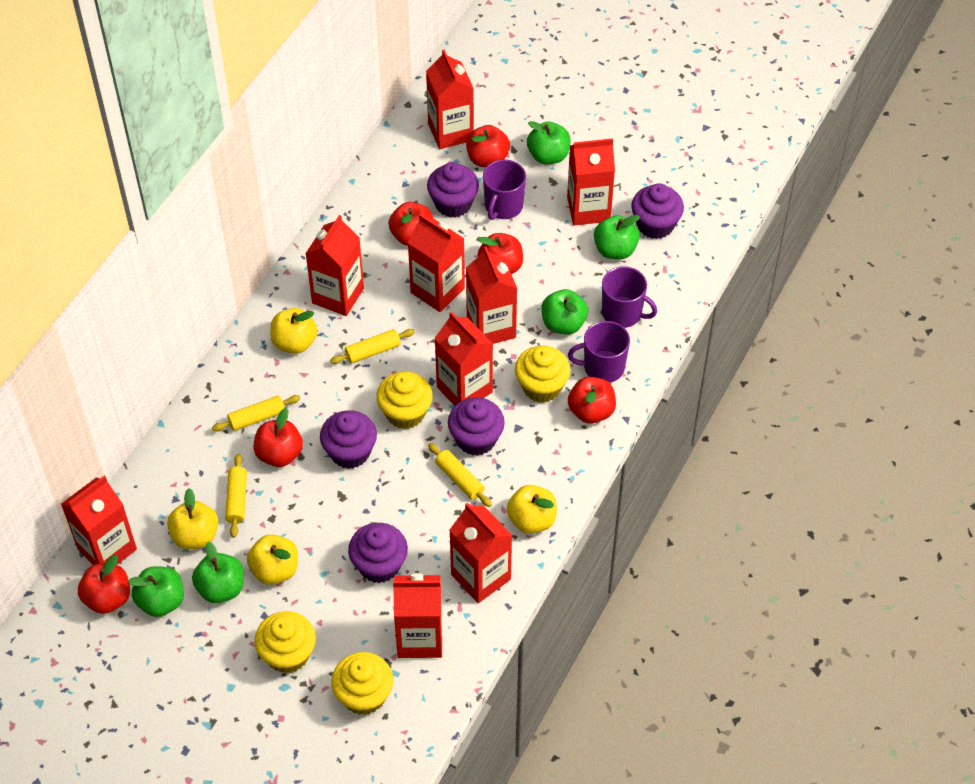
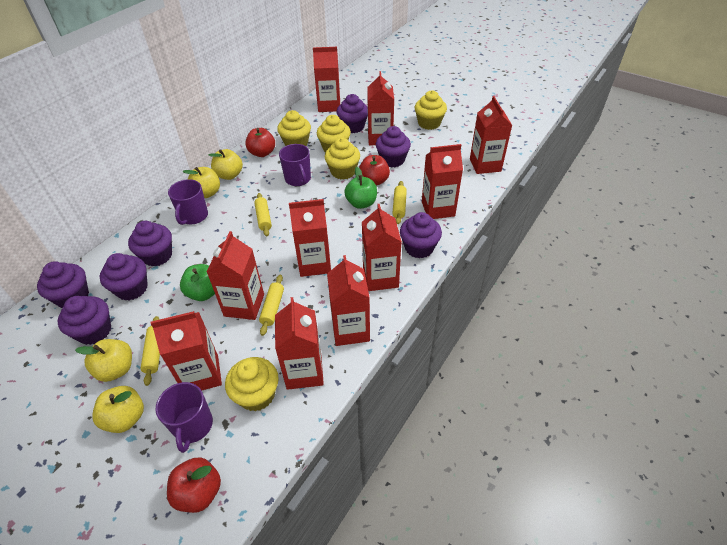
green apple: [128,566,184,617] [192,542,244,603] [527,121,571,164] [541,289,588,335] [594,215,640,259] = 5 -> [180,264,215,301] [344,167,377,209] = 2
purple cupcake: [320,410,377,469] [348,523,408,583] [427,162,479,218] [448,397,505,456] [631,183,684,239] = 5 -> [37,261,89,308] [58,296,111,345] [99,253,148,300] [128,221,172,267] [337,94,368,133] [376,126,411,167] [400,212,442,258] = 7
red apple: [78,555,130,614] [254,408,303,467] [388,202,433,246] [466,125,510,168] [477,233,523,274] [568,377,616,424] = 6 -> [167,457,221,513] [245,128,275,157] [359,155,390,186] = 3
red carton: [61,476,137,565] [305,215,364,316] [393,573,442,658] [408,214,465,312] [426,50,474,149] [434,312,493,406] [449,503,512,603] [466,247,517,344] [567,138,615,226] = 9 -> [151,311,222,391] [207,231,264,320] [275,297,324,390] [289,199,331,277] [313,47,340,112] [327,255,370,346] [362,204,402,291] [367,71,394,145] [422,144,463,219] [470,96,513,174] = 10
yellow cupcake: [254,611,316,673] [331,652,393,715] [376,372,433,429] [515,345,571,403] = 4 -> [225,357,279,411] [277,110,311,146] [317,115,351,152] [325,138,360,179] [415,90,447,130] = 5

